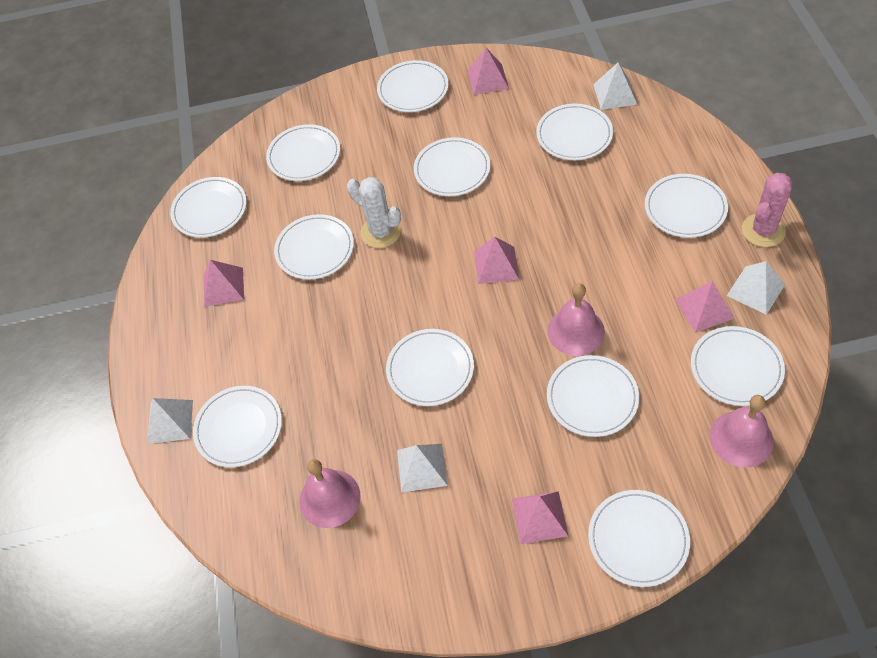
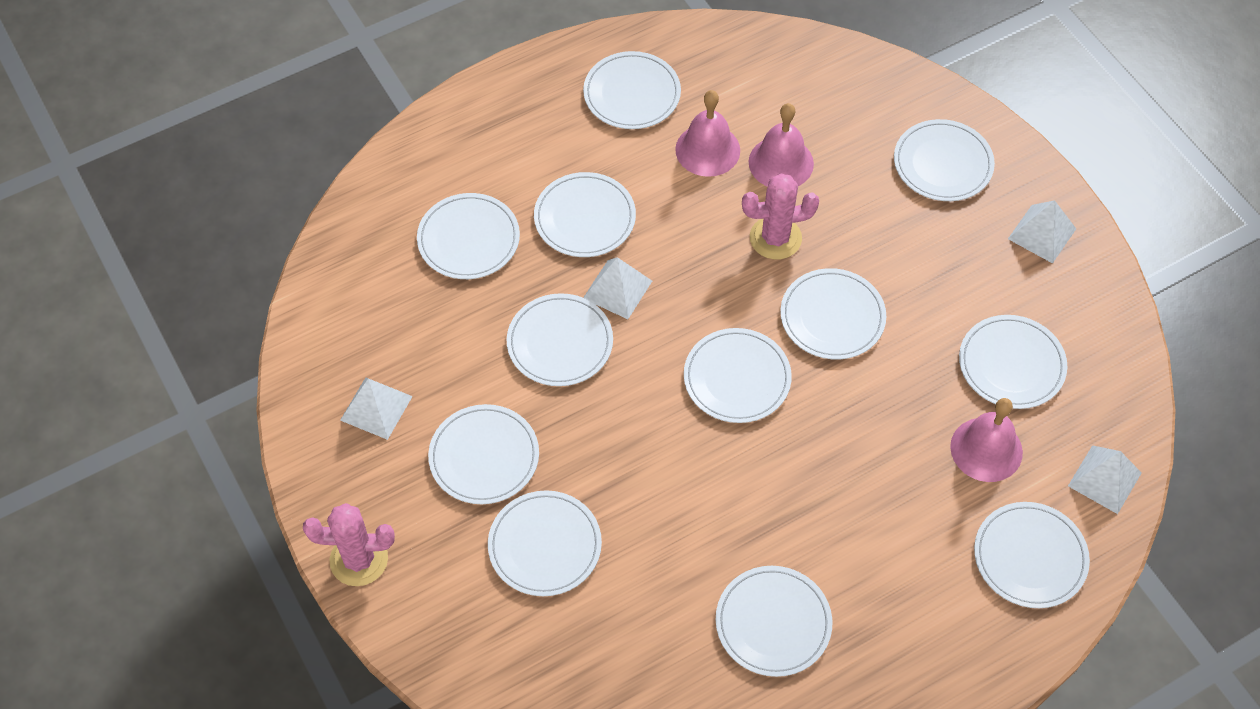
pink cactus: [742,173,793,247] = 1 -> [303,503,395,586] [742,174,819,260] = 2
pink pyramid: [204,260,244,307] [467,48,509,95] [474,237,519,284] [512,491,568,544] [675,281,735,333] = 5 -> none = 0
white cactus: [347,177,401,248] = 1 -> none = 0

